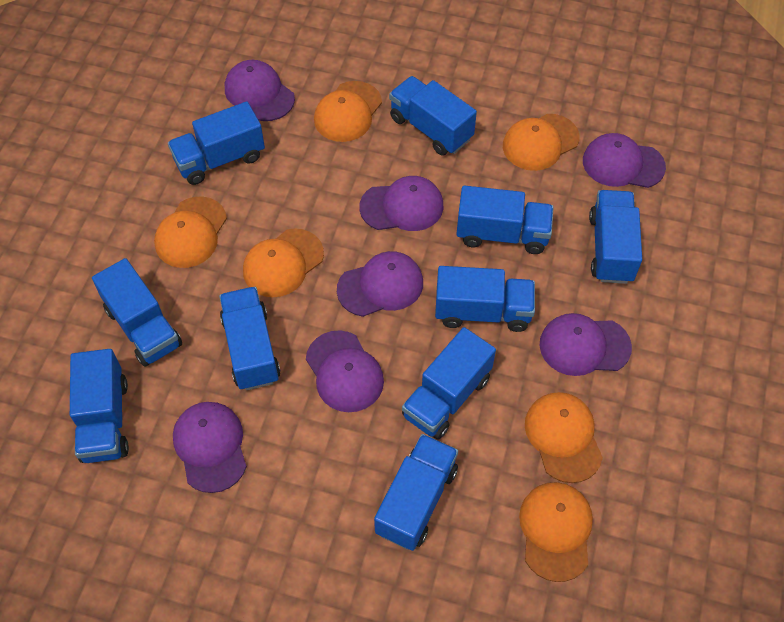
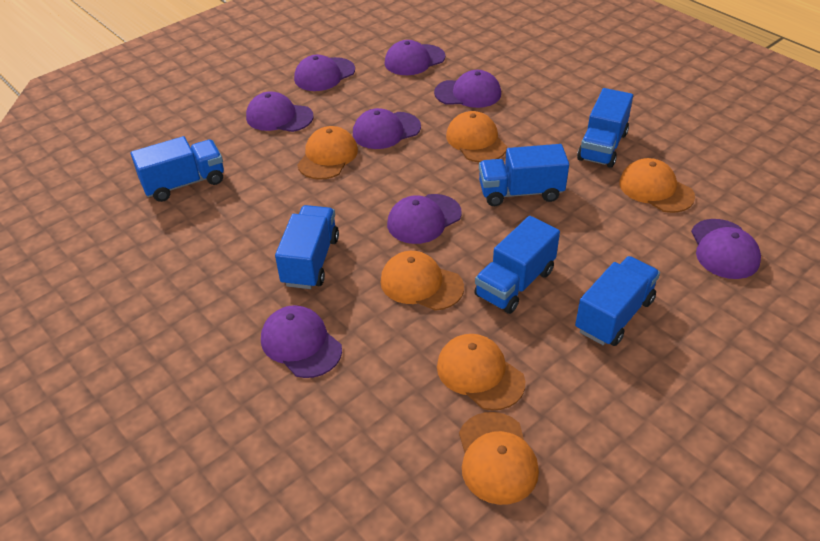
blue truck: [70,349,129,463] [92,258,182,367] [168,101,265,185] [219,287,280,390] [374,434,458,551] [389,76,477,156] [402,327,496,440] [435,266,535,332] [456,185,554,254] [589,190,642,284] = 10 -> [131,136,224,202] [275,205,339,289] [474,216,560,314] [479,144,569,206] [575,256,660,346] [577,88,633,168] = 6
purple cap: [173,402,247,493] [225,60,295,121] [306,330,384,412] [337,251,423,317] [359,176,443,231] [540,313,632,376] [583,133,666,188] = 7 -> [246,91,314,132] [261,305,342,378] [294,55,355,91] [353,108,421,149] [385,40,445,75] [387,194,462,244] [434,70,501,108] [691,219,761,279] = 8

